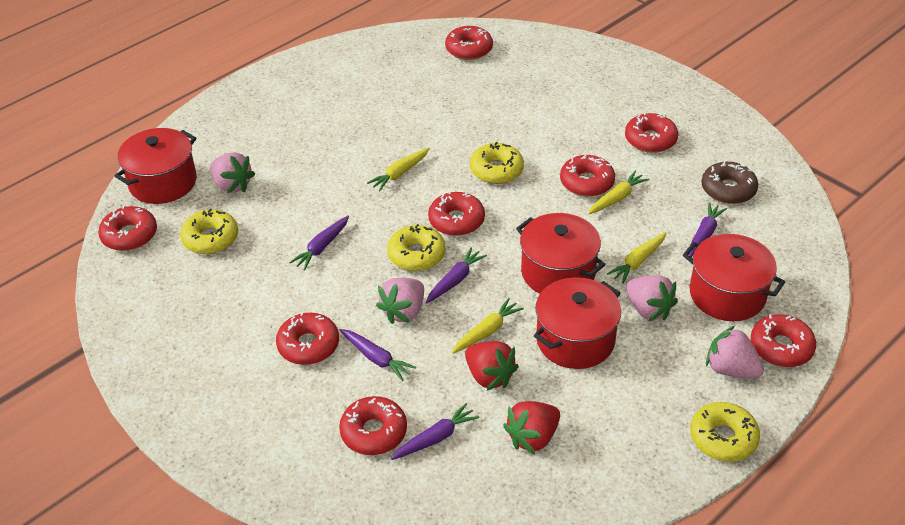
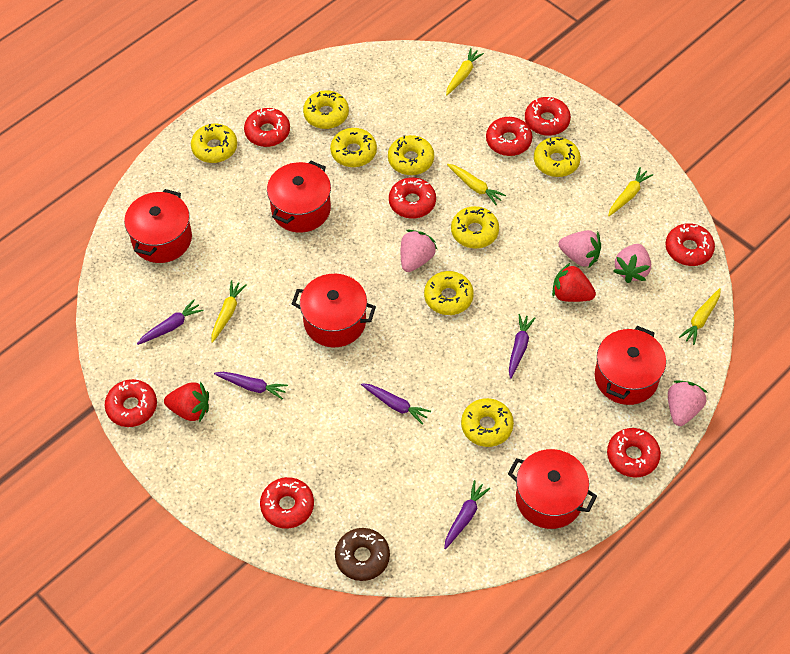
red pot: [115,128,197,204] [516,213,606,294] [534,277,621,369] [683,234,785,321] = 4 -> [124,189,192,263] [267,161,331,233] [292,274,376,347] [508,449,597,529] [595,326,666,405] = 5
yellow carrot: [367,148,430,191] [452,298,524,354] [588,171,649,215] [607,232,666,284] = 4 -> [212,280,247,343] [446,48,484,95] [447,164,506,205] [608,167,653,216] [679,288,721,345] = 5
yellow donut: [180,209,238,254] [387,224,446,271] [470,142,524,184] [690,402,760,462] = 4 -> [191,124,237,163] [303,90,349,129] [330,128,377,167] [388,135,434,175] [424,271,474,315] [451,206,499,248] [461,398,514,447] [534,137,581,177] = 8

